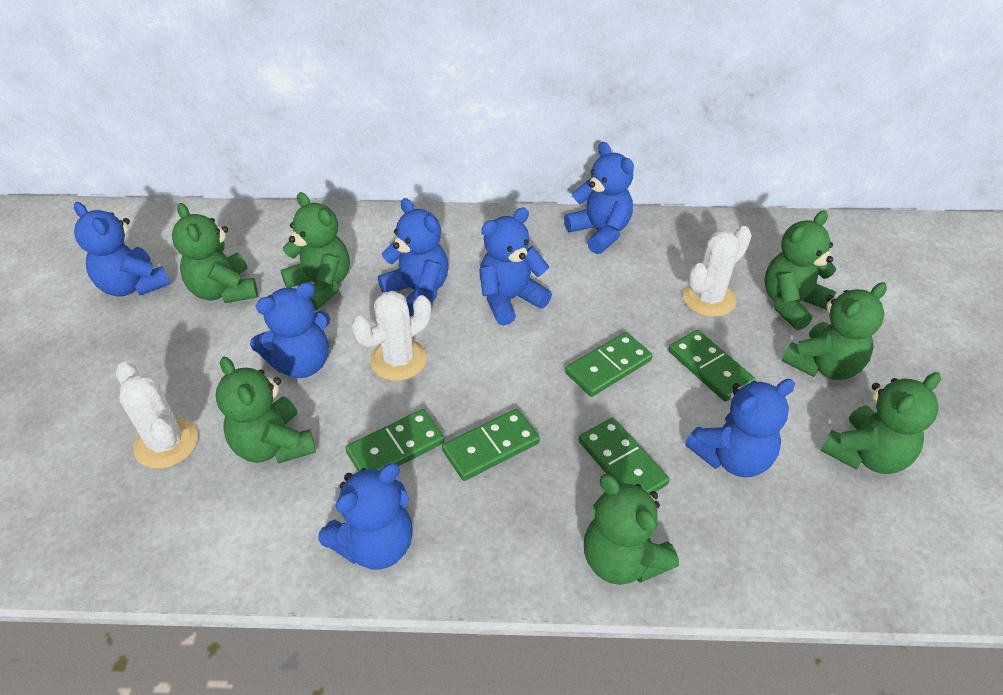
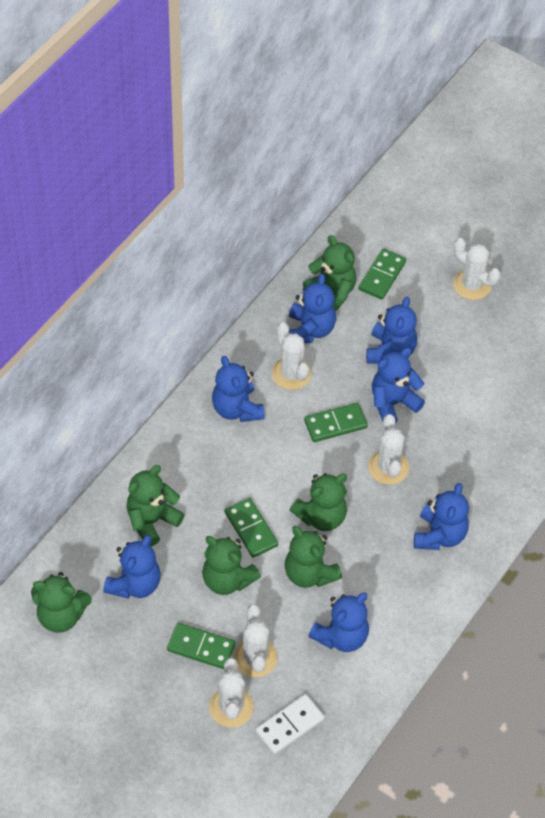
green domino: [346,409,445,472] [442,409,540,481] [565,332,652,397] [579,418,669,493] [668,330,756,402] = 5 -> [167,623,235,669] [225,498,278,558] [304,403,368,442] [358,248,406,300] = 4
green teddy bear: [172,203,258,303] [216,357,316,464] [280,192,350,310] [584,474,679,585] [764,211,836,330] [782,282,887,380] [820,372,941,474] = 7 -> [31,572,92,633] [126,465,185,547] [202,536,261,595] [284,526,342,588] [290,473,347,531] [303,235,356,312] = 6
white cactus: [116,362,198,469] [352,291,431,381] [683,226,752,317] = 3 -> [209,658,254,727] [234,604,277,677] [272,322,312,390] [368,414,409,485] [453,238,500,300] = 5
white domino: none = 0 -> [256,694,324,754] = 1

